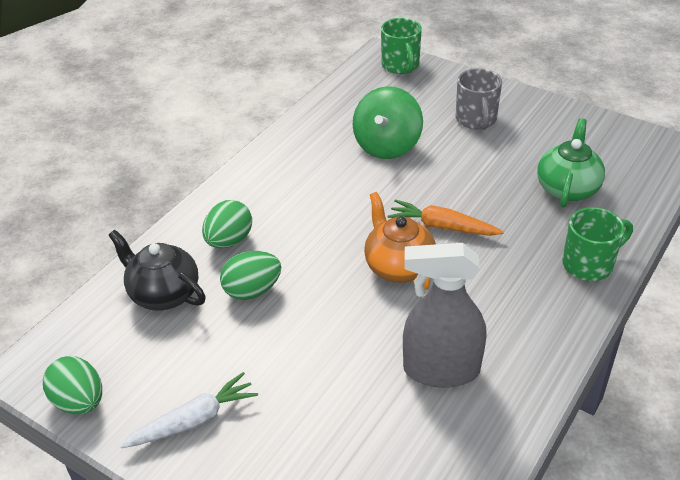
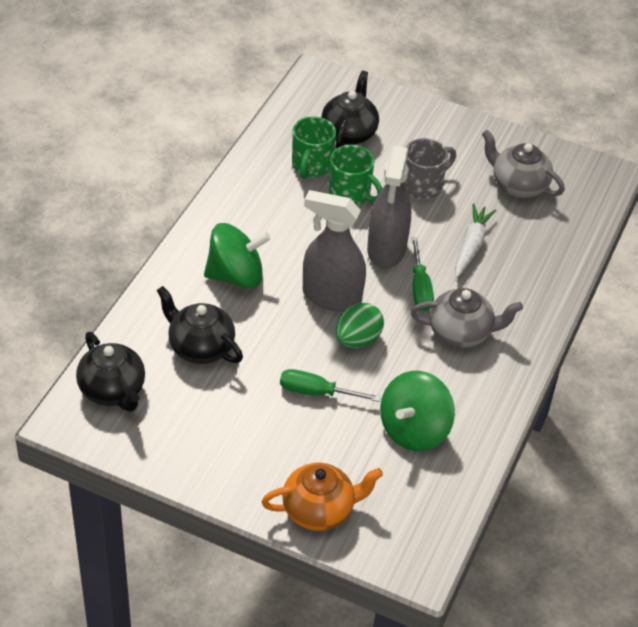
black teapot: [108,230,206,311] = 1 -> [76,332,145,412] [157,286,243,364] [321,70,379,149] = 3
green egg: [43,356,102,414] [202,200,252,248] [220,251,281,300] = 3 -> [335,303,384,348] = 1
green screwdriver: none = 0 -> [280,369,381,402] [412,237,434,311] = 2
green spinning top: [353,86,423,159] = 1 -> [204,223,271,289] [380,371,455,451] = 2
green teapot: [537,118,605,208] = 1 -> none = 0
grey spray bottle: [403,243,487,388] = 1 -> [303,190,366,311] [367,146,411,269] = 2
grey teapot: none = 0 -> [411,288,523,348] [482,130,565,198] = 2
orange carrot: [387,199,504,236] = 1 -> none = 0

